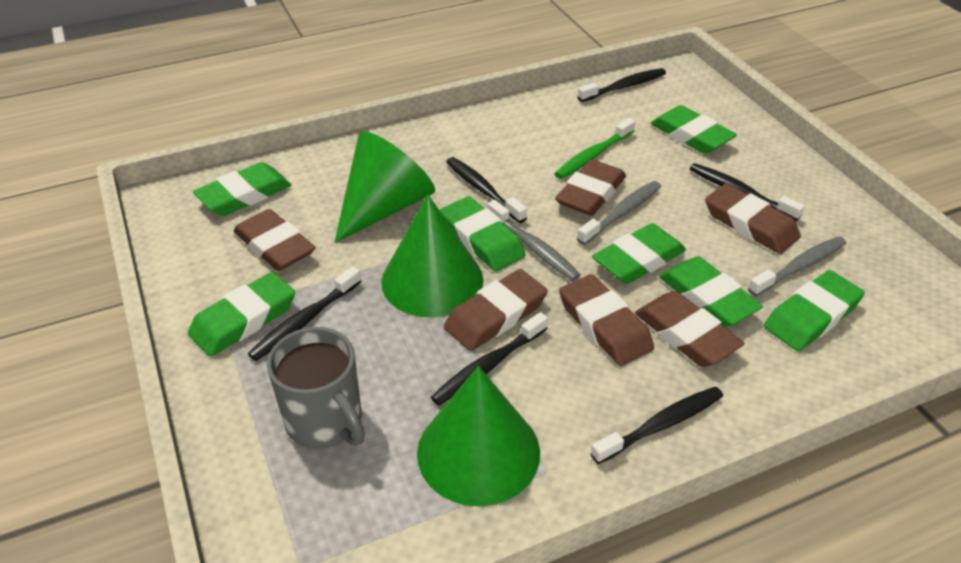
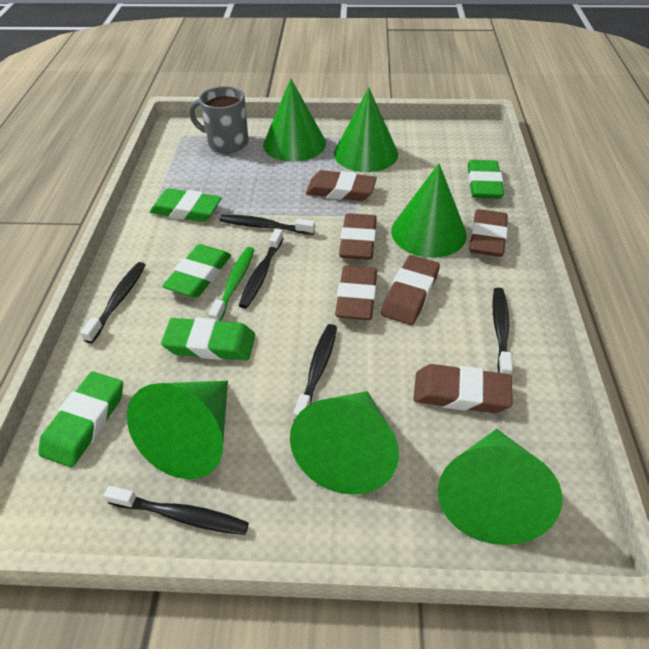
green cone: [335,131,435,243] [381,194,484,318] [417,366,540,506] = 3 -> [127,381,228,479] [263,78,326,162] [290,391,399,495] [334,87,398,172] [391,163,467,258] [438,429,562,545] = 6
green eraser: [188,272,295,357] [193,162,292,216] [440,196,526,272] [592,223,686,284] [650,105,737,154] [659,257,763,327] [764,270,865,351] = 7 -> [38,372,123,467] [149,188,222,222] [161,318,255,360] [162,244,231,298] [467,160,504,199] = 5
grey toothbrush: [487,200,581,281] [577,181,661,245] [748,236,846,296] = 3 -> none = 0

